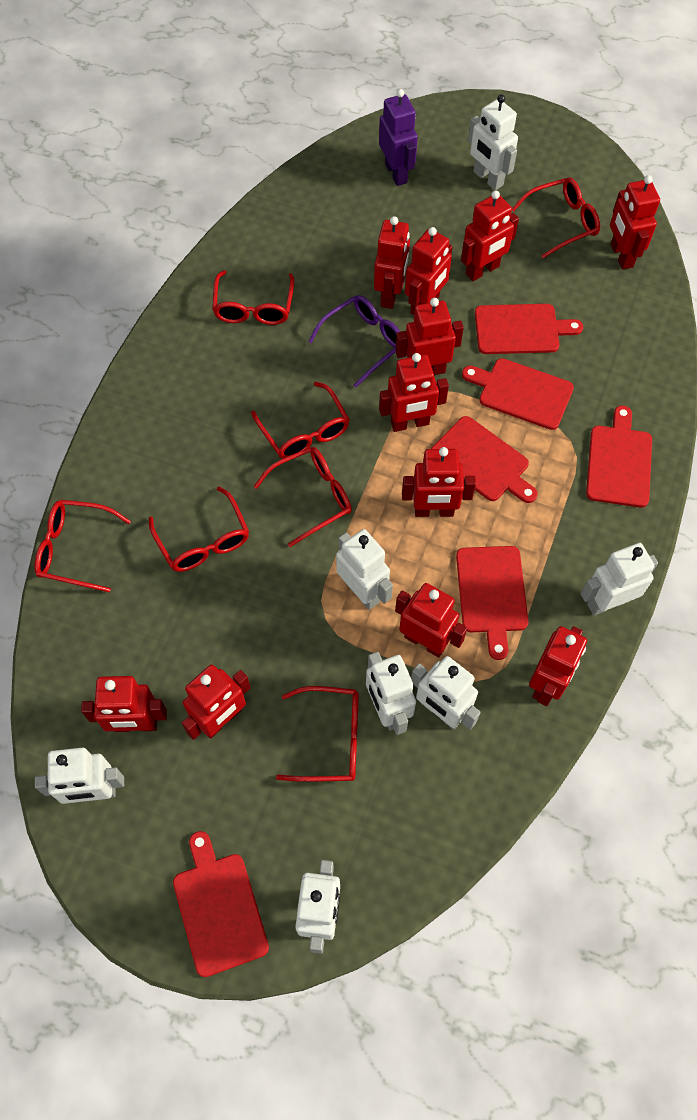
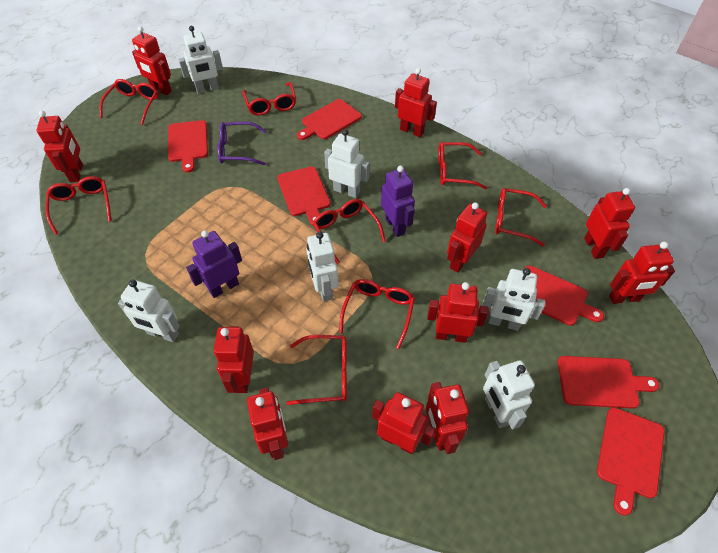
purple robot: [379,89,418,186] = 1 -> [186,230,242,298] [381,166,415,237] = 2
red glasses: [34,500,131,592] [149,487,249,572] [212,270,294,325] [251,382,350,459] [254,447,352,547] [276,686,359,782] [512,177,600,258] = 7 -> [45,176,111,235] [100,79,159,125] [242,82,296,115] [286,335,347,405] [313,199,386,264] [339,279,415,349] [438,142,487,189] [495,188,547,247] = 8
white robot: [35,748,124,804] [295,860,340,954] [336,529,393,610] [366,652,416,735] [411,656,481,730] [468,94,518,190] [581,543,658,616] = 7 -> [118,280,180,342] [178,26,223,94] [306,232,338,302] [324,129,370,198] [482,268,545,331] [483,360,535,430] = 6

